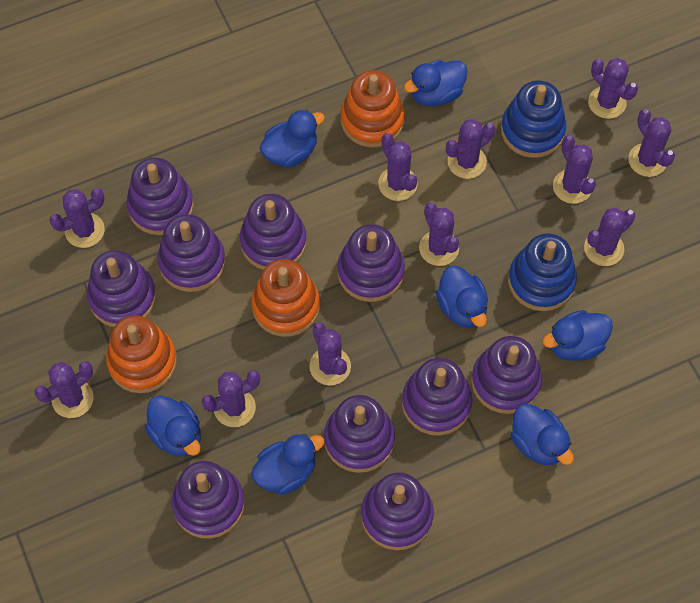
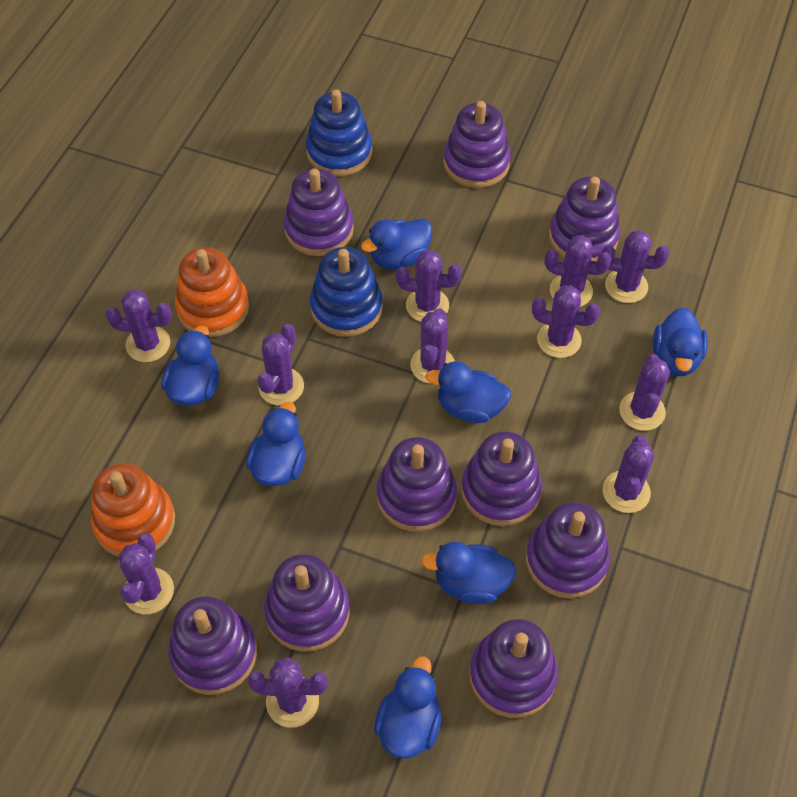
orange stacking toy: [106,315,177,393] [251,259,320,337] [341,70,405,147] = 3 -> [91,463,175,557] [175,247,249,337] = 2
purple stacking toy: [87,250,156,327] [126,158,194,235] [158,214,226,292] [172,461,245,539] [240,194,307,270] [324,395,395,473] [337,224,405,302] [361,473,434,550] [402,358,472,436] [471,336,542,414] = 10 -> [168,597,257,695] [264,554,350,652] [284,168,354,256] [376,437,457,532] [443,101,511,188] [461,431,542,526] [469,619,558,718] [526,502,610,598] [549,177,620,262] = 9

